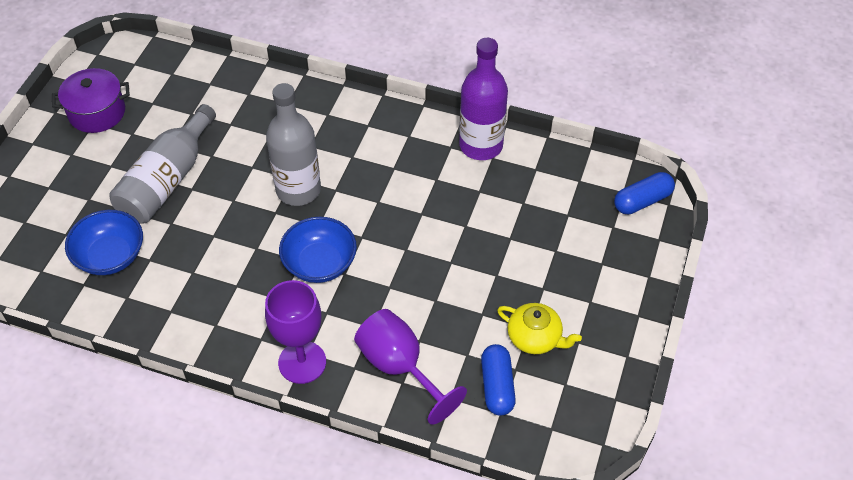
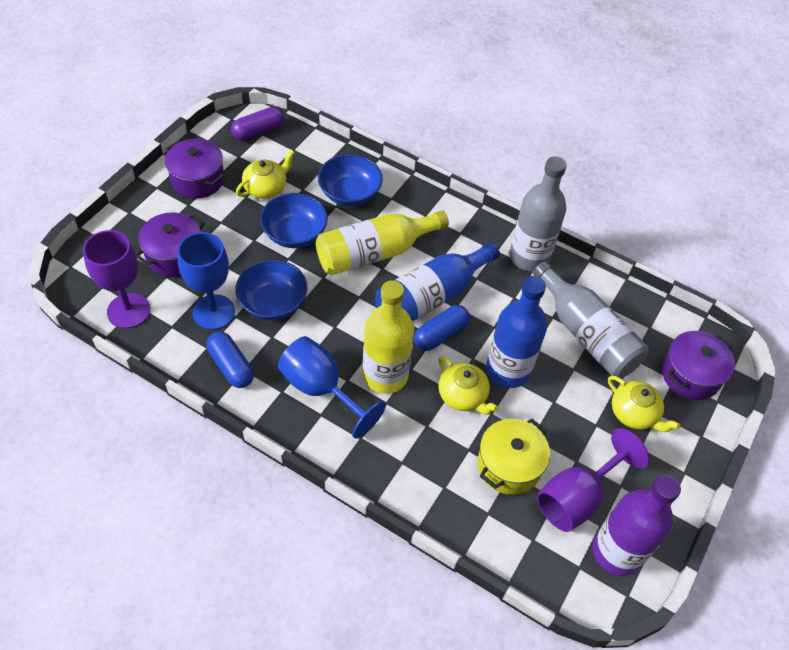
blue bottle: none = 0 -> [375,242,500,322] [486,276,547,388] = 2
blue bowl: [65,210,143,275] [279,217,357,283] = 2 -> [235,260,308,320] [260,193,328,248] [318,154,383,206] = 3
blue goblet: none = 0 -> [177,232,235,330] [278,336,386,439] = 2
purple capsule: none = 0 -> [231,107,284,141] = 1
purple pot: [52,68,130,133] = 1 -> [136,212,205,277] [165,139,224,199] [662,331,735,400] = 3
yellow bottle: none = 0 -> [316,211,449,276] [363,280,414,394] = 2
yellow pot: none = 0 -> [478,419,550,495] = 1
yellow teapot: [497,303,582,354] = 1 -> [236,150,295,199] [438,357,498,415] [608,376,680,432] = 3

